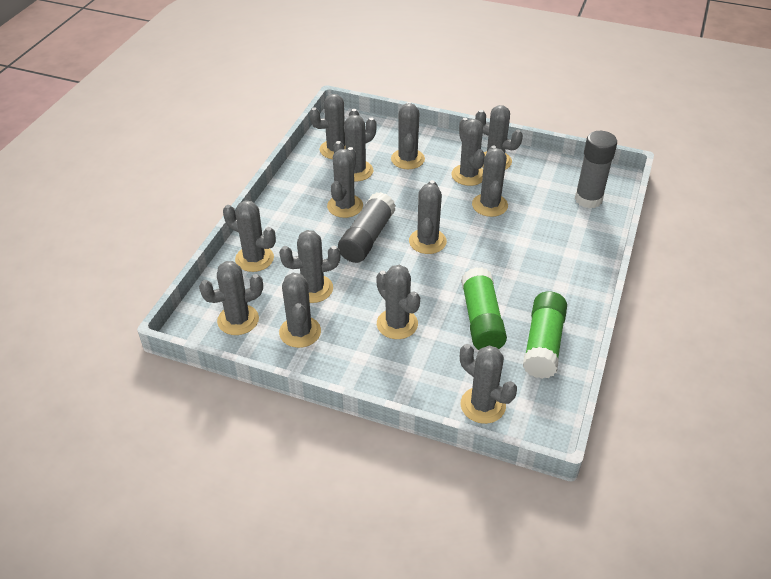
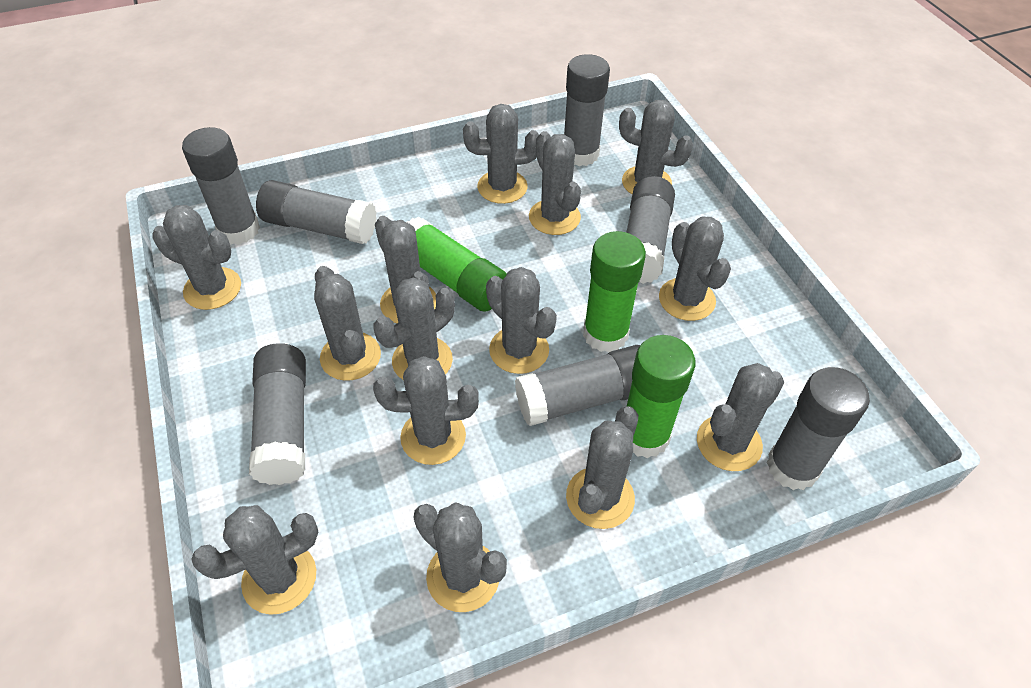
green glue stick: [461,267,507,350] [523,291,567,379] = 2 -> [407,217,507,312] [583,231,646,352] [627,335,696,458] = 3
grey glue stick: [338,192,396,263] [575,131,617,209] = 2 -> [182,127,260,245] [249,343,306,485] [256,180,377,244] [515,345,640,426] [564,54,610,166] [626,176,675,284] [767,367,870,490] = 7

